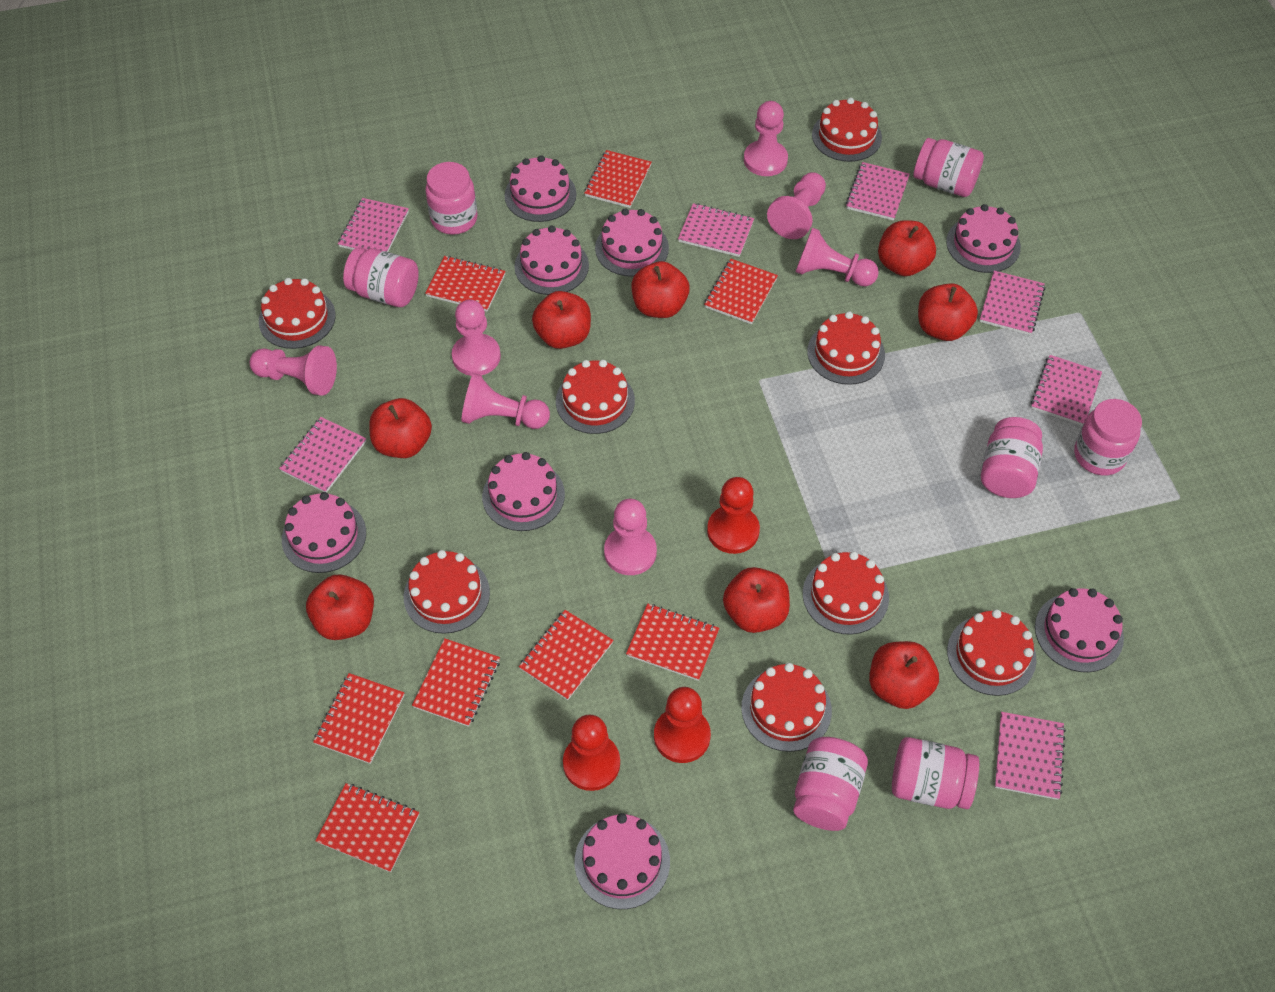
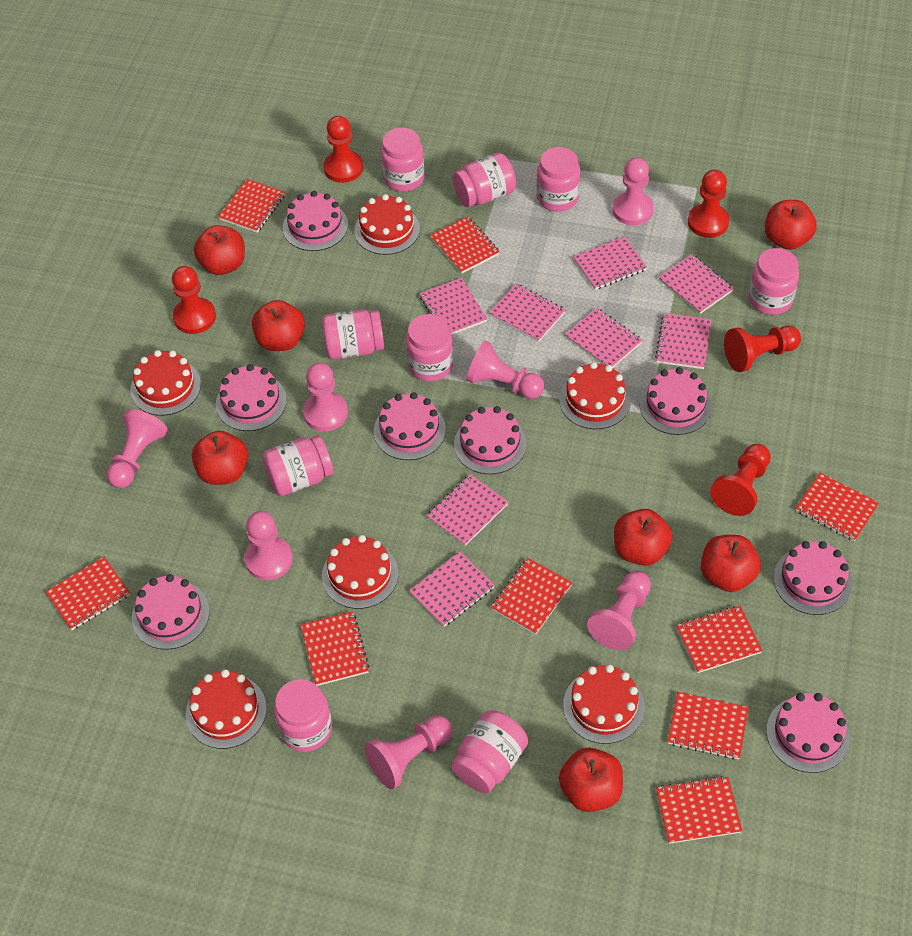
pink jar: [343,247,419,307] [425,162,478,235] [793,737,868,831] [892,737,979,809] [913,138,984,197] [981,417,1043,498] [1074,399,1142,476] = 7 -> [262,435,333,496] [274,679,332,752] [322,309,384,360] [381,128,425,192] [406,314,453,382] [451,710,528,794] [453,153,516,207] [537,147,580,212] [749,248,799,315] = 9
pink notebook: [279,417,366,492] [338,198,409,252] [678,203,754,257] [846,162,910,221] [980,271,1045,335] [995,712,1066,800] [1031,355,1102,426] = 7 -> [409,552,495,627] [420,278,487,335] [427,474,508,546] [489,283,565,342] [565,308,642,368] [573,236,647,290] [655,313,711,369] [659,254,734,314] = 8
red apple: [306,574,374,640] [369,398,432,458] [532,291,591,349] [631,261,689,318] [723,567,790,633] [869,641,939,709] [878,220,936,276] [918,283,978,341] = 8 -> [192,431,248,485] [194,225,245,275] [252,300,305,351] [559,748,623,812] [614,509,673,566] [701,535,761,592] [765,200,817,250] = 7
red cake: [259,278,336,349] [404,550,490,634] [556,360,635,434] [741,663,832,752] [803,551,889,635] [807,311,885,385] [812,98,882,162] [947,609,1036,696] = 8 -> [131,350,201,416] [186,669,267,749] [322,535,398,609] [354,194,420,255] [559,362,631,429] [563,665,645,744] = 6
red notebook: [313,673,404,764] [315,783,419,872] [412,638,500,727] [425,256,506,311] [519,610,614,700] [584,150,652,208] [626,604,719,681] [704,259,778,324] = 8 -> [45,557,130,630] [218,179,285,233] [301,611,369,686] [430,216,500,274] [491,558,572,635] [656,776,743,844] [668,692,749,760] [676,606,763,673] [796,473,879,541] = 9
red pawn: [563,715,620,791] [654,687,711,763] [707,477,760,554] = 3 -> [172,266,216,334] [323,116,363,183] [688,169,730,238] [710,444,771,516] [724,325,801,372] = 5

